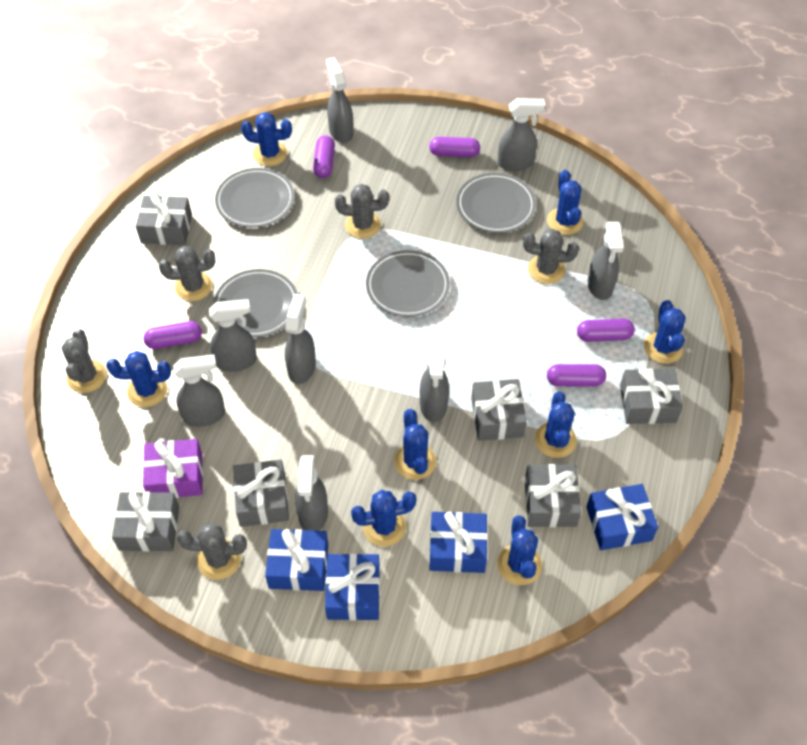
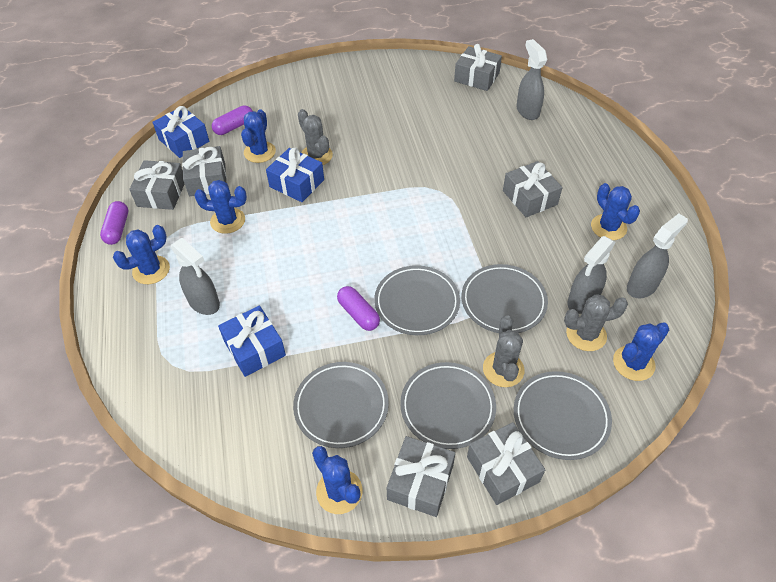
blue cactus: [106,351,171,407] [241,112,292,166] [351,490,416,547] [394,409,436,480] [497,515,542,585] [535,392,577,458] [547,170,583,235] [644,300,686,364] = 8 -> [113,225,170,284] [194,180,247,234] [241,109,276,163] [312,446,362,514] [591,183,640,240] [613,323,669,381] = 6
blue gift: [265,529,328,591] [325,553,380,620] [429,511,488,573] [586,484,658,550] = 4 -> [152,106,209,158] [218,305,286,377] [266,148,324,202] = 3
grey cactus: [61,329,107,393] [159,246,216,301] [177,523,247,580] [335,184,389,239] [523,229,579,284] = 5 -> [298,109,333,165] [483,315,524,387] [564,294,628,351] = 3
grey plate: [213,269,298,338] [215,168,295,228] [366,250,450,317] [456,173,536,233] = 4 -> [293,362,389,448] [374,265,460,335] [400,362,496,449] [462,264,548,333] [514,371,612,460] = 5
grey spray bottle: [173,354,225,427] [209,299,257,372] [285,294,316,384] [295,455,328,531] [326,58,354,143] [420,343,449,422] [498,98,545,171] [587,222,624,300] = 8 -> [171,238,220,315] [516,39,547,120] [567,236,615,314] [627,214,688,298] = 4
purple capsule: [143,321,202,349] [313,135,335,178] [429,137,480,157] [547,364,606,386] [577,319,635,342] = 5 -> [100,201,128,245] [212,105,253,135] [337,286,380,331] = 3
purple gift: [143,439,203,498] = 1 -> none = 0

